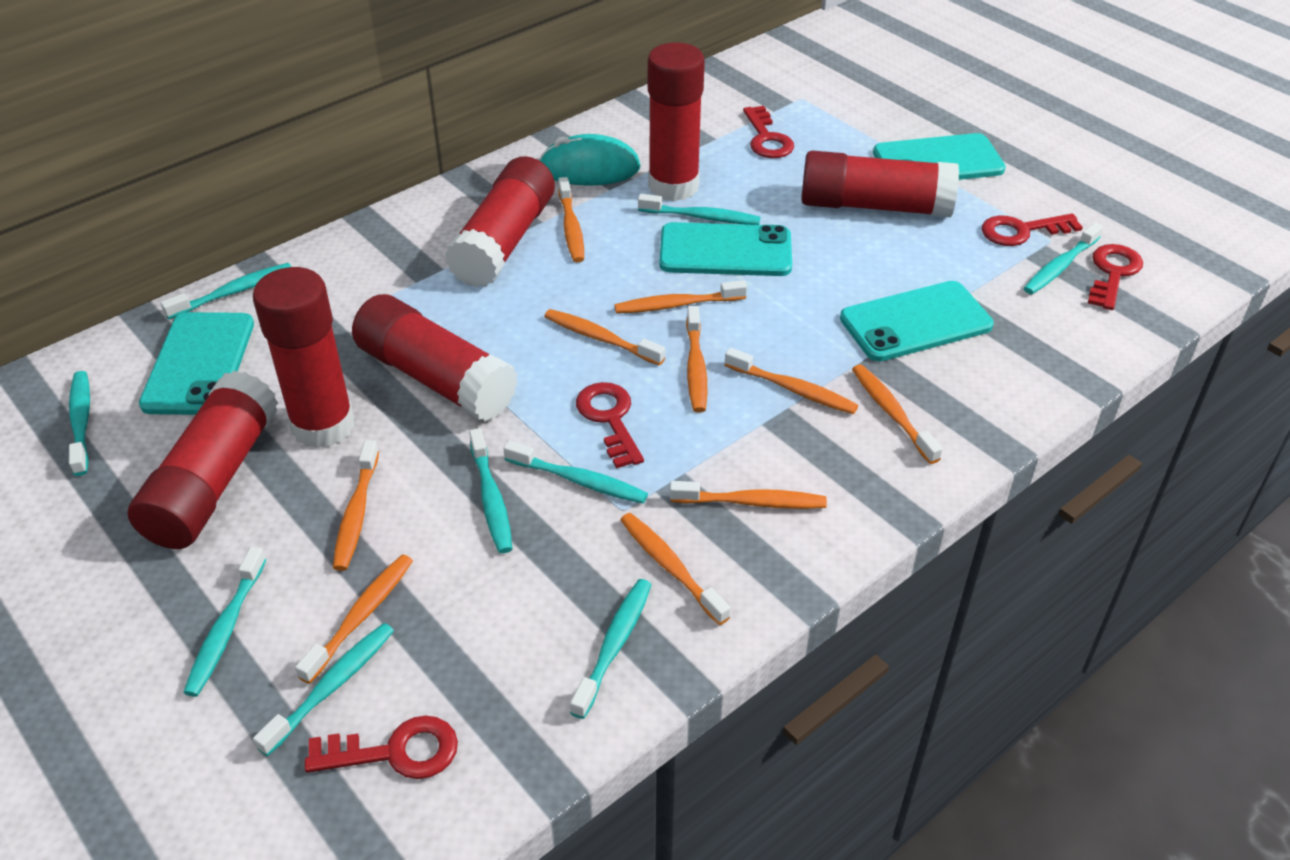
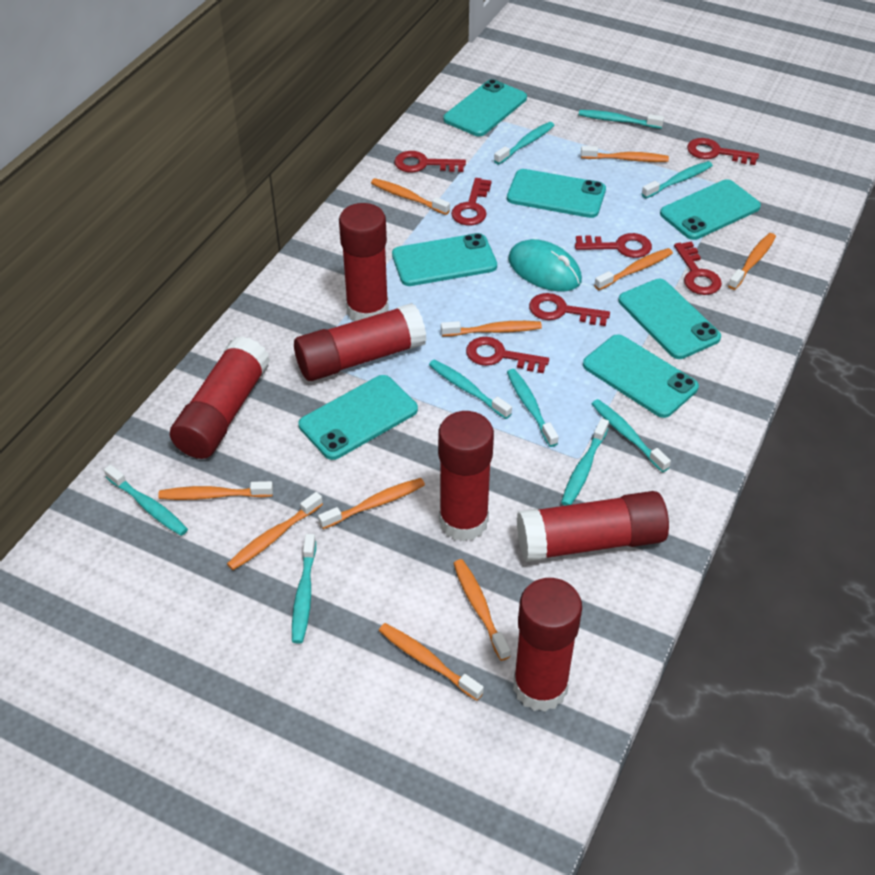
red key: [305,715,458,779] [576,382,644,469] [743,106,794,158] [982,213,1083,246] [1088,244,1143,310] = 5 -> [394,151,466,172] [451,178,491,225] [466,337,549,373] [529,293,610,326] [575,233,652,258] [674,242,722,295] [687,138,759,165] = 7
turquoise phone: [139,312,254,415] [659,222,792,276] [840,281,994,361] [873,133,1006,180] = 4 -> [299,375,418,460] [392,233,497,286] [443,79,527,136] [507,169,606,218] [583,334,699,418] [618,279,721,359] [660,179,761,240] = 7

